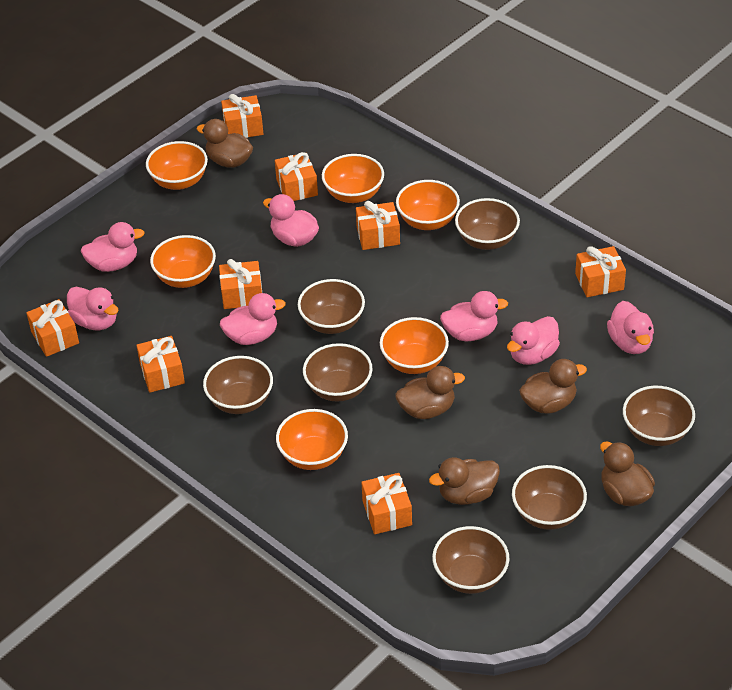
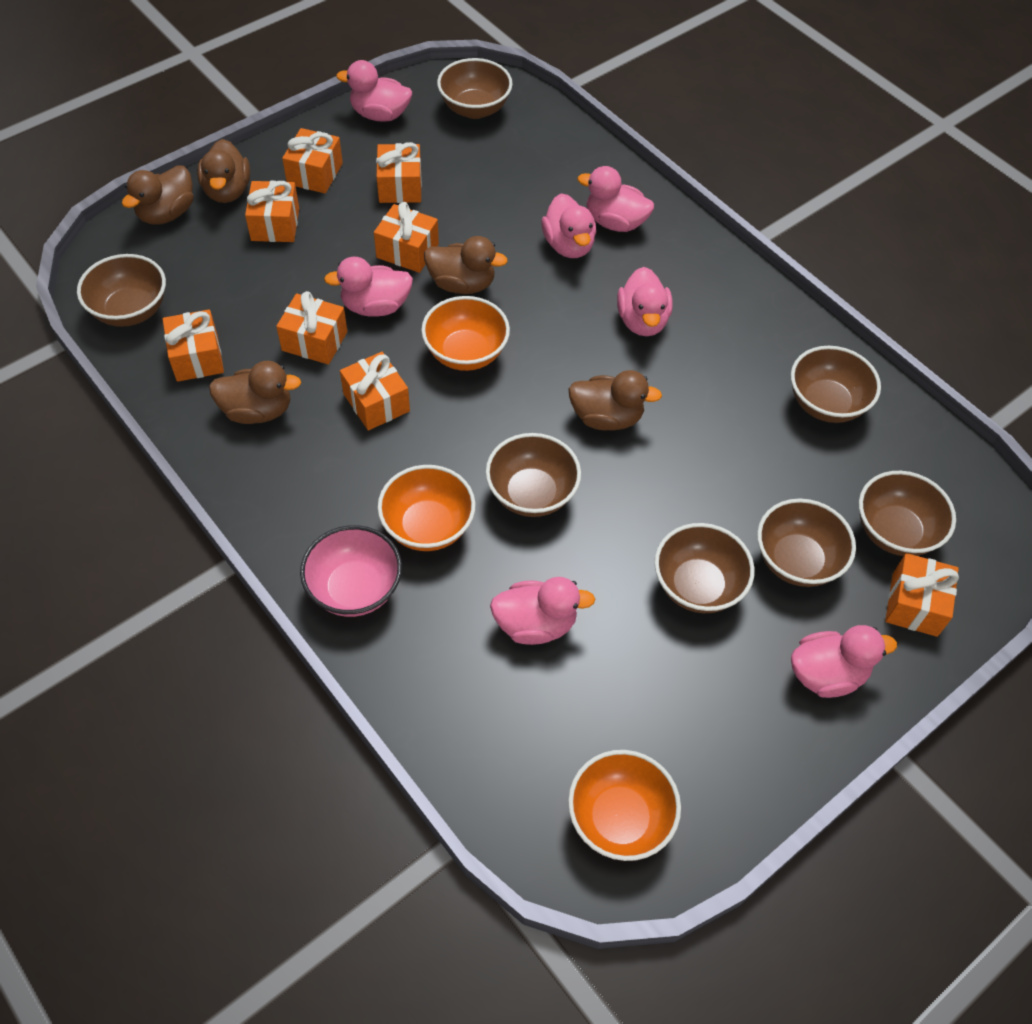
orange bowl: [146,141,208,190] [150,235,216,288] [276,409,348,470] [322,154,384,203] [380,317,449,374] [396,180,460,230] = 6 -> [378,465,476,551] [421,296,510,371] [568,750,681,861] = 3
pink bowl: none = 0 -> [300,525,402,617] = 1

